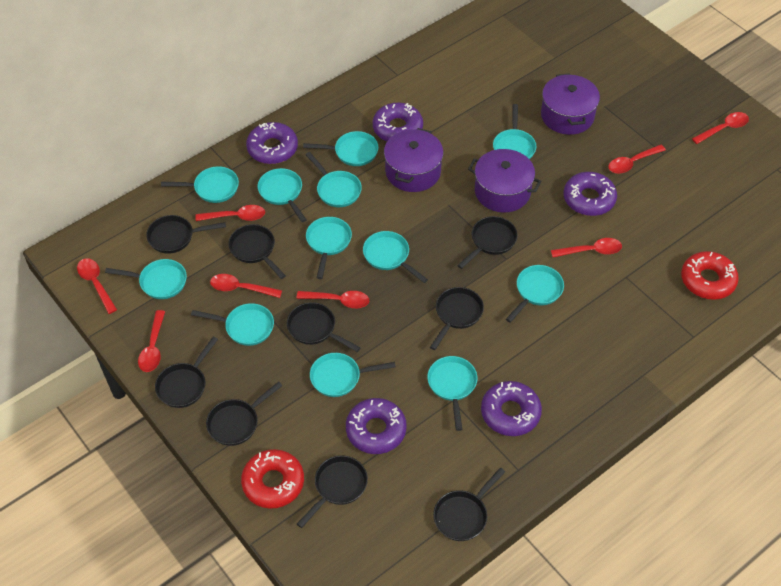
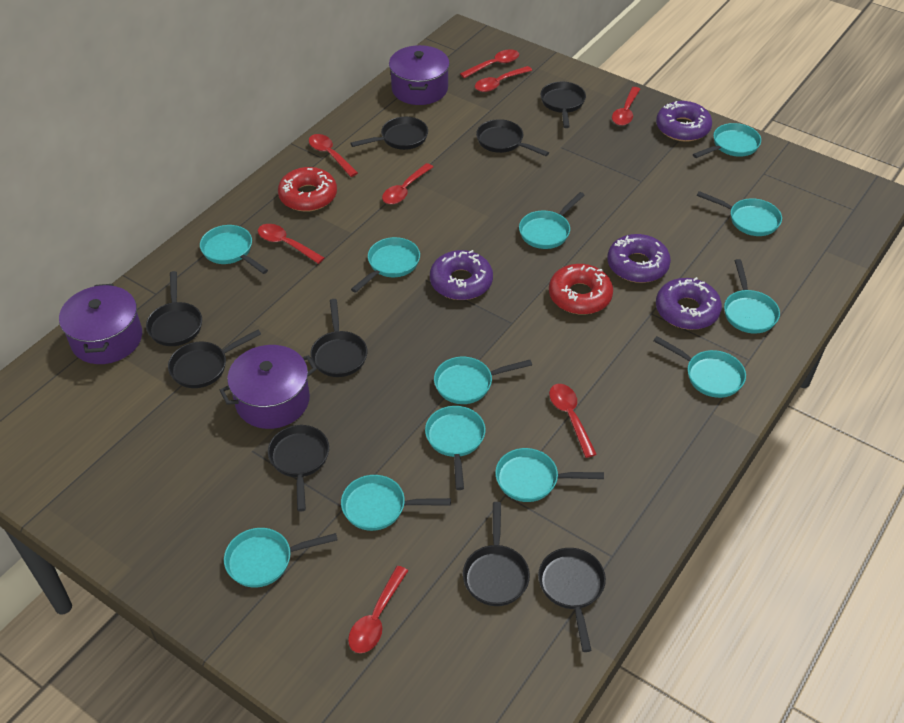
purple donut: [246,122,298,164] [346,398,407,454] [373,103,423,141] [481,381,542,436] [563,172,617,216] = 5 -> [430,250,493,300] [607,234,671,283] [656,101,712,141] [656,277,722,330] = 4

